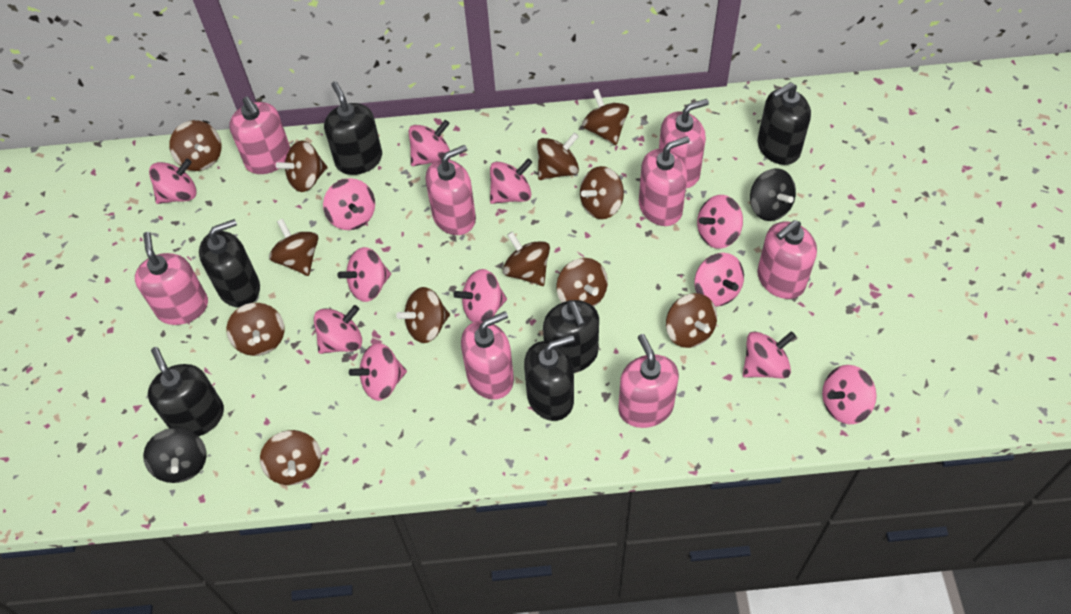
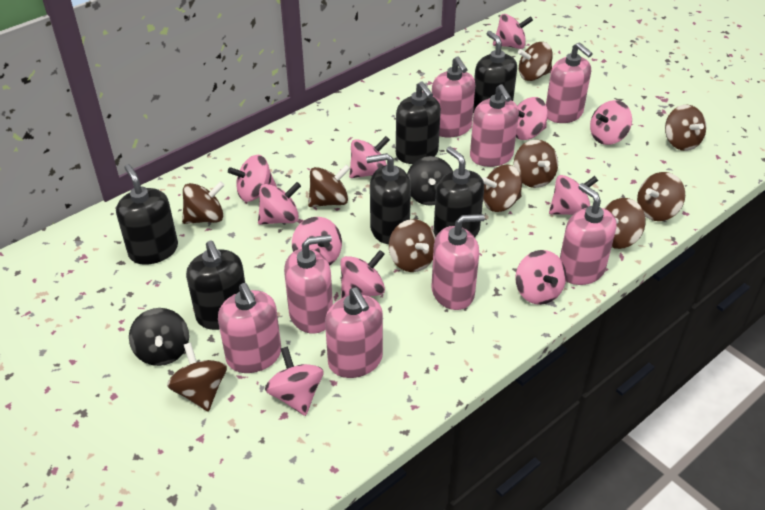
brown spinning top: [169,120,222,171] [227,303,284,356] [260,430,322,485] [269,219,318,276] [276,140,328,192] [396,287,450,343] [503,231,550,286] [537,132,579,180] [557,258,608,307] [580,166,624,219] [582,89,629,145] [666,293,717,348] = 12 -> [167,342,227,411] [182,181,225,224] [308,164,351,207] [389,219,436,272] [482,165,522,212] [514,140,558,188] [518,42,553,81] [604,198,646,249] [637,172,685,221] [665,105,706,151] = 10
pink spinning top: [149,159,197,204] [314,305,362,354] [323,178,375,230] [338,247,391,302] [349,343,407,401] [408,120,450,166] [454,269,507,323] [490,158,533,204] [694,253,744,307] [697,195,743,249] [743,331,796,379] [822,365,877,424] = 12 -> [228,155,276,202] [258,182,301,225] [265,346,324,416] [292,217,342,266] [340,250,385,299] [349,136,390,178] [493,14,533,49] [515,250,566,305] [516,97,548,140] [549,175,598,215] [590,100,632,145] = 11

